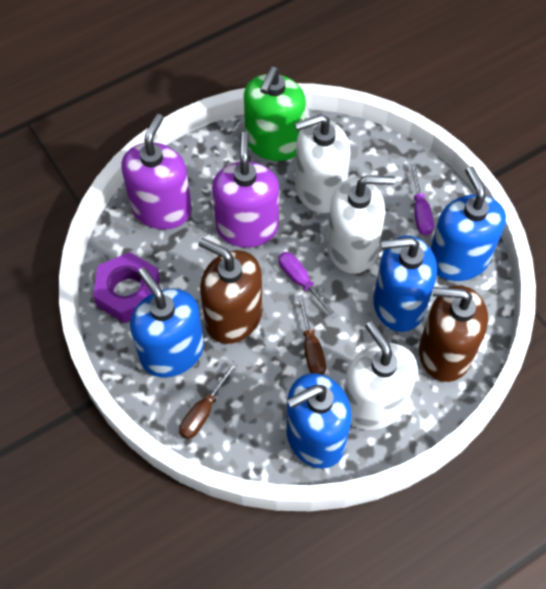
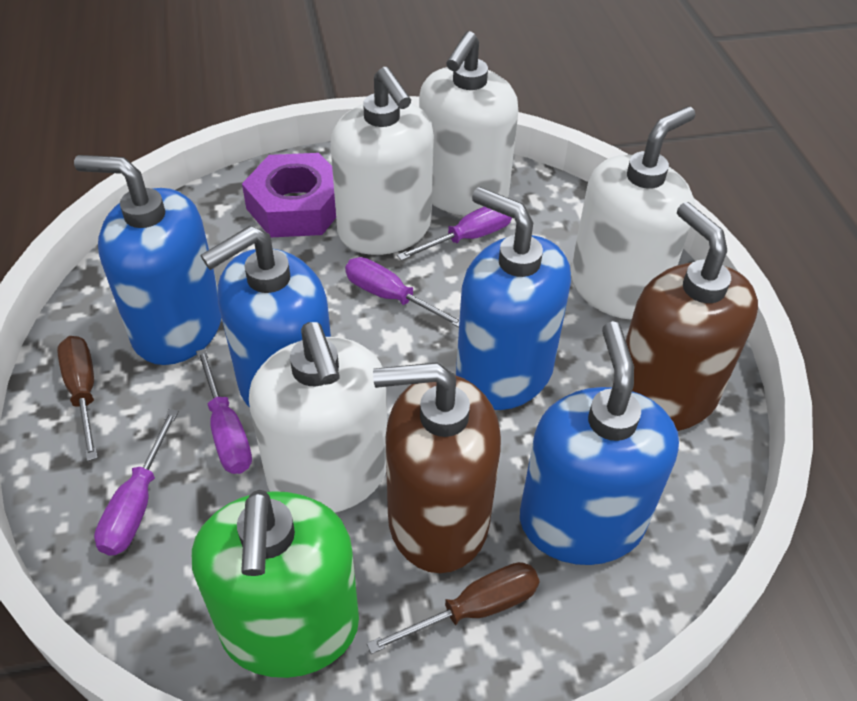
purple screwdriver: [278,252,337,318] [410,164,434,235] = 2 -> [94,409,179,556] [196,349,252,474] [345,257,460,327] [397,207,512,261] = 4
purple soap dispenser: [121,114,192,229] [212,132,279,247] = 2 -> none = 0
white soap dispenser: [295,114,350,213] [327,175,395,274] [344,321,418,430] = 3 -> [249,322,387,513] [331,67,434,255] [419,31,518,216] [571,106,695,320] = 4

